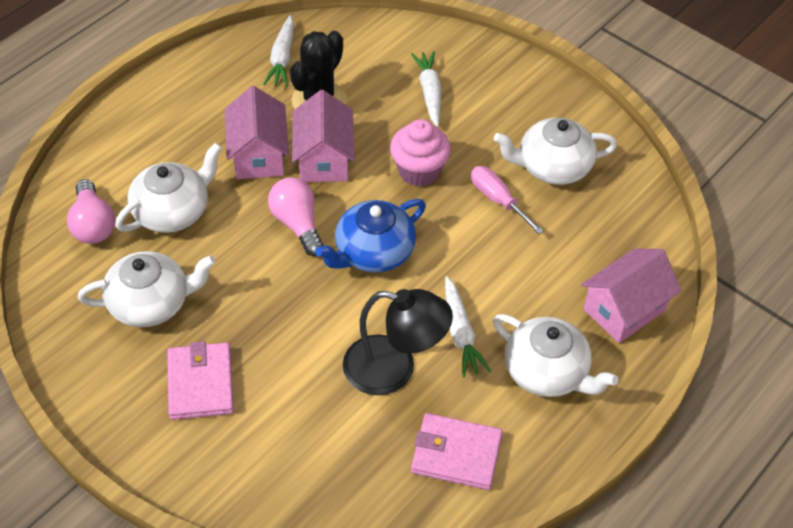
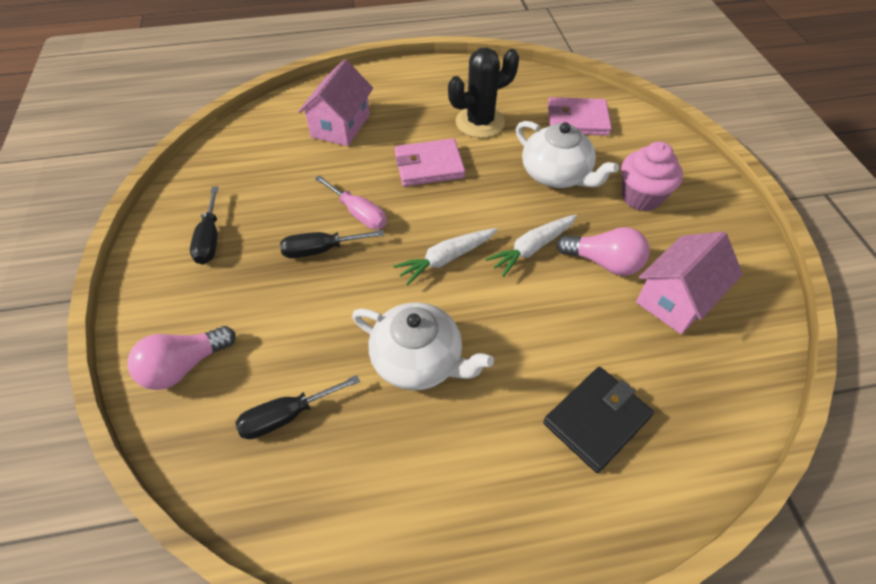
black lamp: [343,289,453,395] = 1 -> none = 0
black screwdriver: none = 0 -> [190,186,218,265] [235,375,360,439] [280,230,384,258] = 3
black wallet: none = 0 -> [543,367,654,473] = 1
blue teapot: [315,199,426,273] = 1 -> none = 0
pink house: [225,86,289,179] [292,90,355,182] [581,248,681,343] = 3 -> [298,59,373,146] [636,232,743,334] = 2
white carrot: [263,15,294,87] [411,51,441,127] [445,276,491,377] = 3 -> [393,228,498,286] [485,214,577,277] = 2
white teapot: [78,251,216,327] [115,143,222,233] [493,314,618,397] [494,118,617,185] = 4 -> [352,302,494,390] [516,121,619,188] = 2

